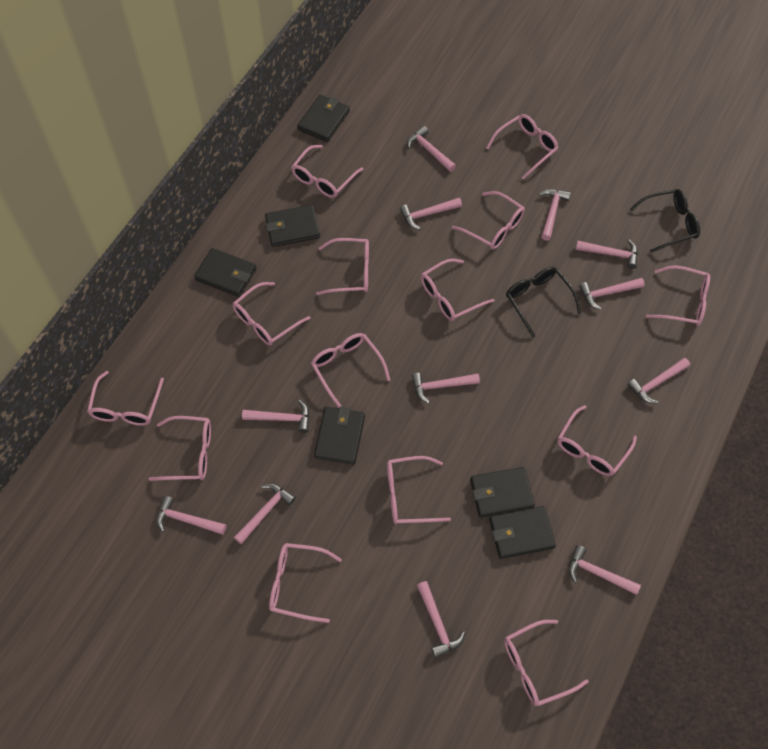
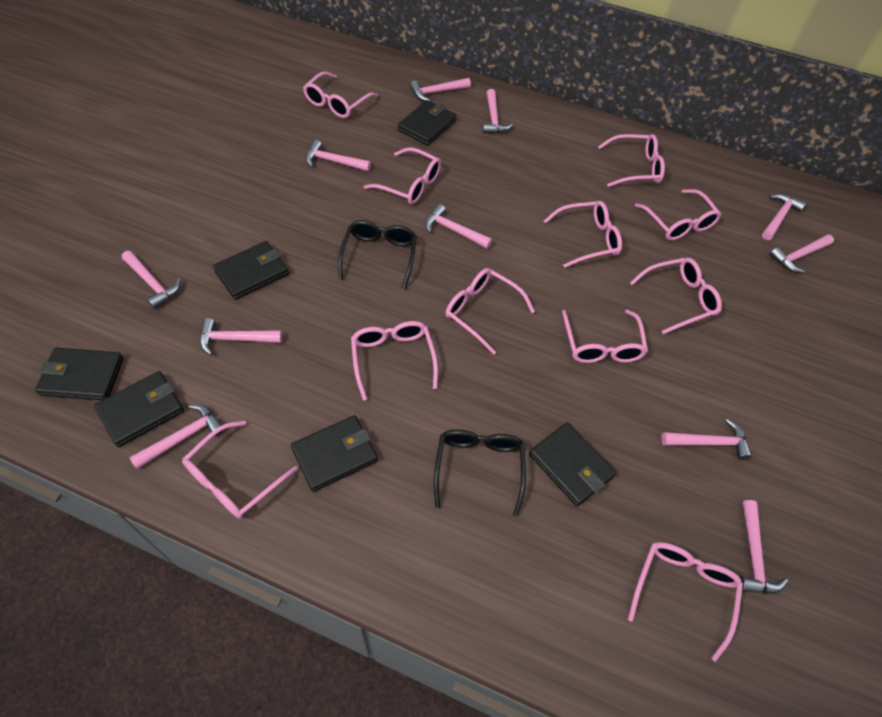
pink glasses: [87,371,164,426] [148,416,211,481] [233,282,311,346] [269,543,342,623] [291,145,364,198] [311,333,390,408] [316,238,369,295] [387,456,451,524] [421,259,494,321] [452,191,525,250] [486,114,558,180] [504,620,589,706] [557,405,637,476] [646,265,710,326] = 14 -> [182,421,298,518] [303,72,378,118] [351,321,438,401] [364,148,441,204] [445,268,535,355] [544,201,622,268] [562,310,648,363] [598,134,665,187] [628,542,743,662] [630,258,722,334] [634,189,721,240] = 11
pink hammer: [156,496,226,535] [234,483,296,545] [242,400,310,433] [400,198,462,230] [407,126,456,172] [412,373,480,404] [417,581,465,658] [539,189,571,241] [569,545,641,595] [575,240,638,269] [579,278,645,310] [627,358,690,404] = 12 -> [122,251,181,309] [129,405,224,469] [200,318,282,355] [306,140,371,171] [410,78,471,101] [425,204,492,249] [482,89,513,134] [661,419,752,460] [740,500,788,594] [762,194,806,240] [769,234,834,273] = 11

